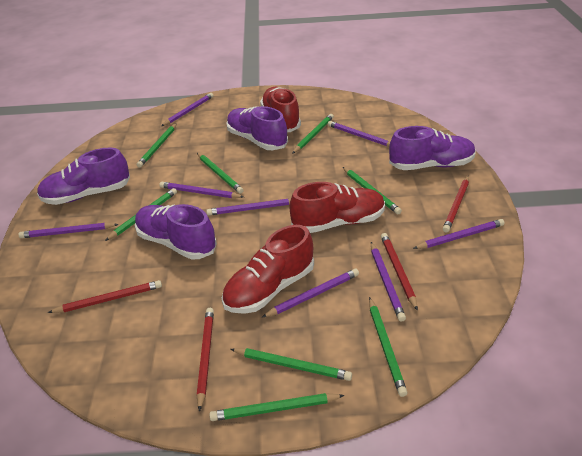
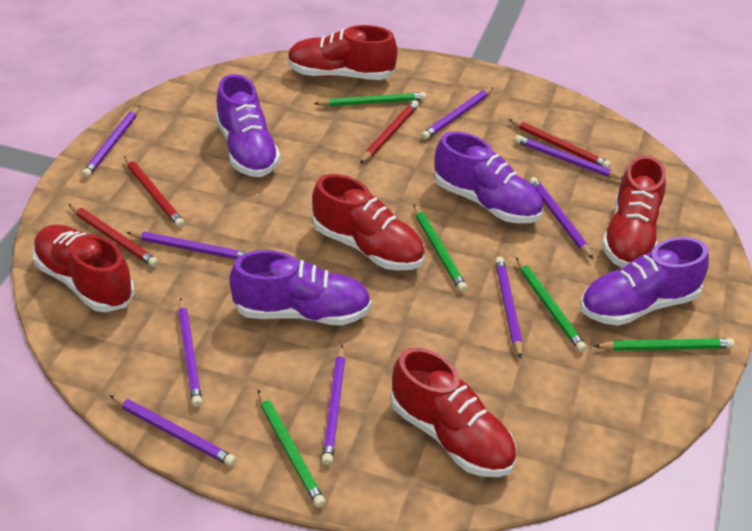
green pencil: [105,188,177,241] [137,123,177,168] [197,153,244,194] [209,393,345,421] [230,348,352,381] [292,114,334,154] [343,167,402,214] [369,297,408,397] = 8 -> [258,390,326,508] [313,92,426,106] [414,205,467,292] [516,257,587,352] [594,338,734,351] = 5
purple pencil: [19,223,119,238] [159,182,244,198] [161,93,214,126] [206,199,291,216] [262,269,359,317] [328,121,390,147] [371,242,406,322] [413,219,505,249] = 8 -> [82,106,140,178] [109,395,236,466] [126,232,248,259] [178,298,202,407] [322,345,345,465] [421,87,494,140] [495,257,523,359] [515,135,623,179] [529,177,593,259] = 9
red shoe: [222,225,314,314] [260,87,301,132] [289,182,385,233] = 3 -> [33,225,134,312] [287,25,398,80] [312,174,425,271] [391,348,516,477] [602,156,666,268] = 5

